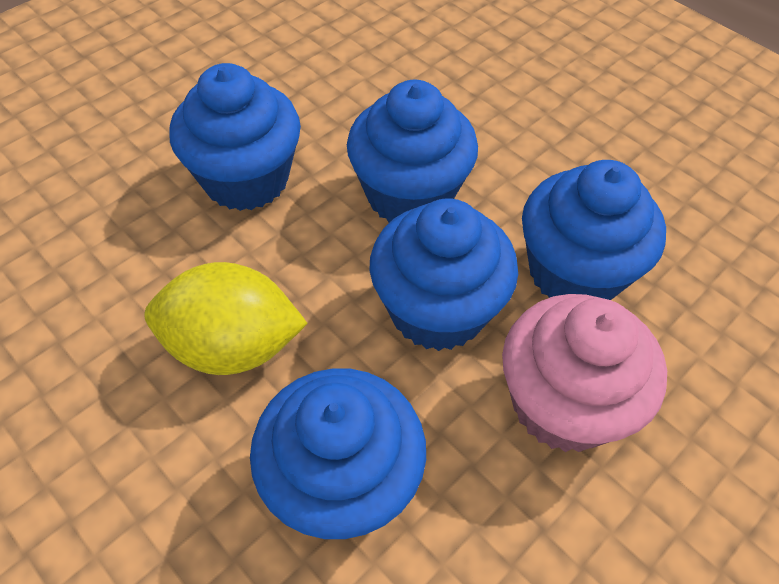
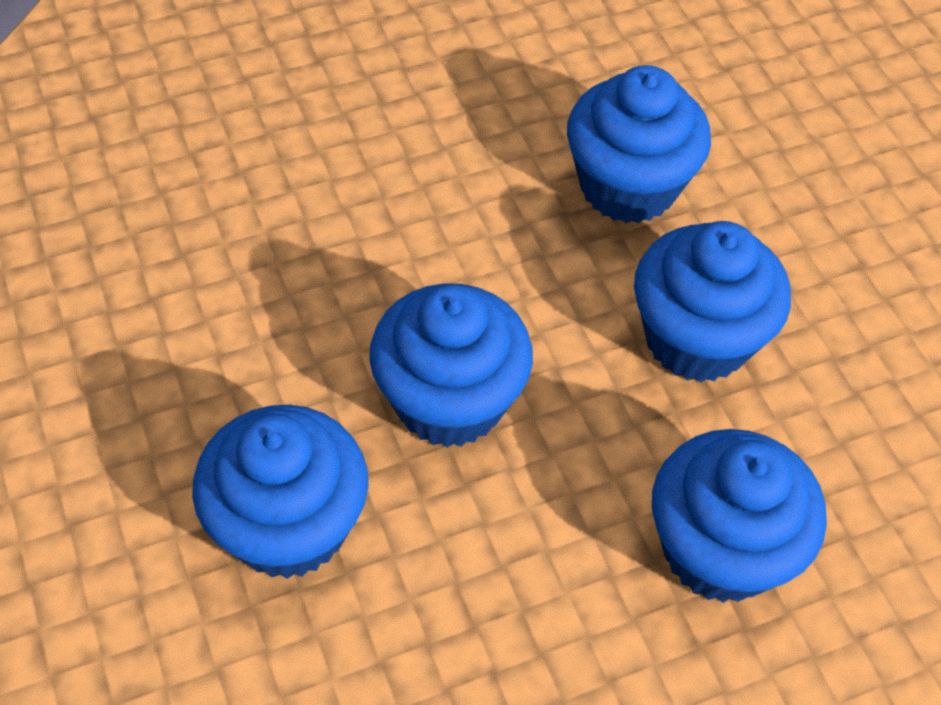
pink cupcake: [502,294,667,452] = 1 -> none = 0
yellow lemon: [144,262,308,375] = 1 -> none = 0

